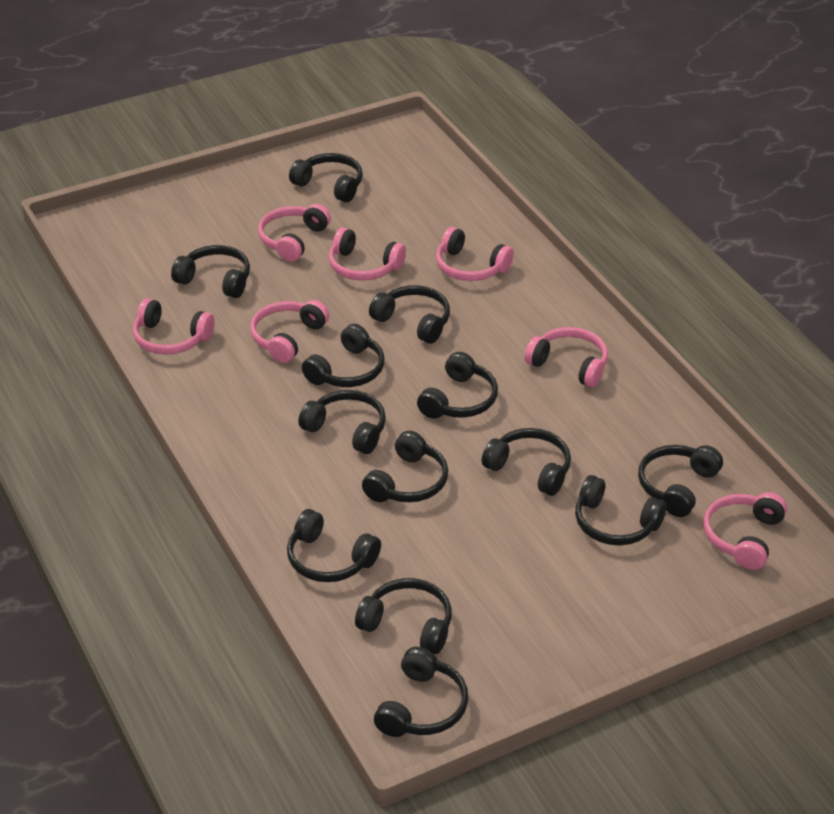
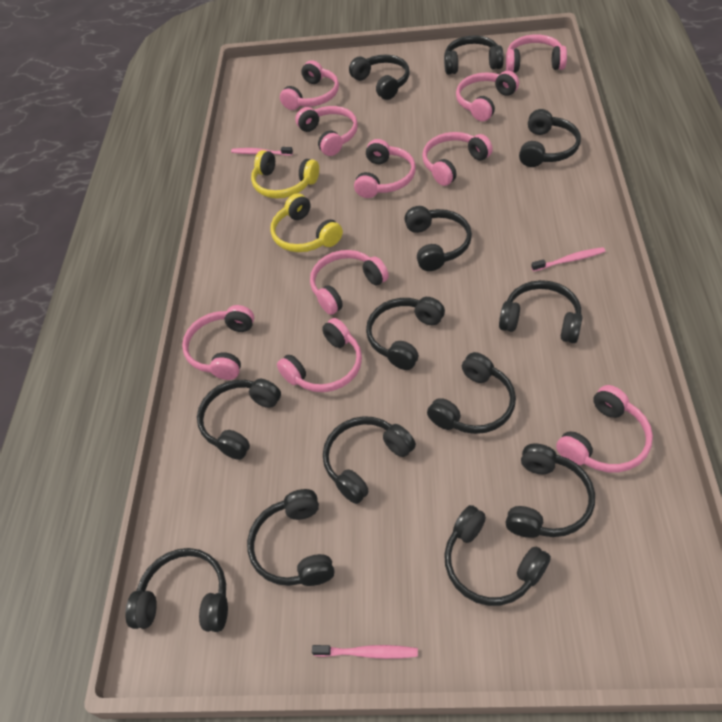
pink headphones: [133,298,215,354] [250,300,329,363] [258,204,331,262] [329,228,406,281] [436,227,514,281] [525,327,608,387] [703,492,787,570] = 7 -> [182,305,254,380] [277,318,362,392] [280,60,339,110] [295,106,358,156] [310,250,389,315] [354,139,416,198] [422,132,493,186] [456,71,519,121] [506,34,567,73] [556,385,653,472] = 10
pink toothbrush: none = 0 -> [231,147,293,156] [312,645,418,659] [531,247,605,272] = 3
yellow headphones: none = 0 -> [251,150,319,199] [270,193,343,252] = 2

